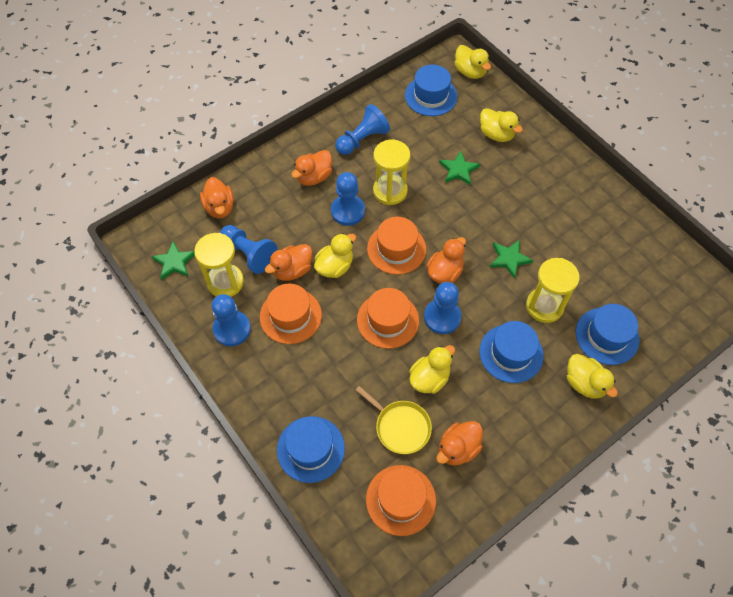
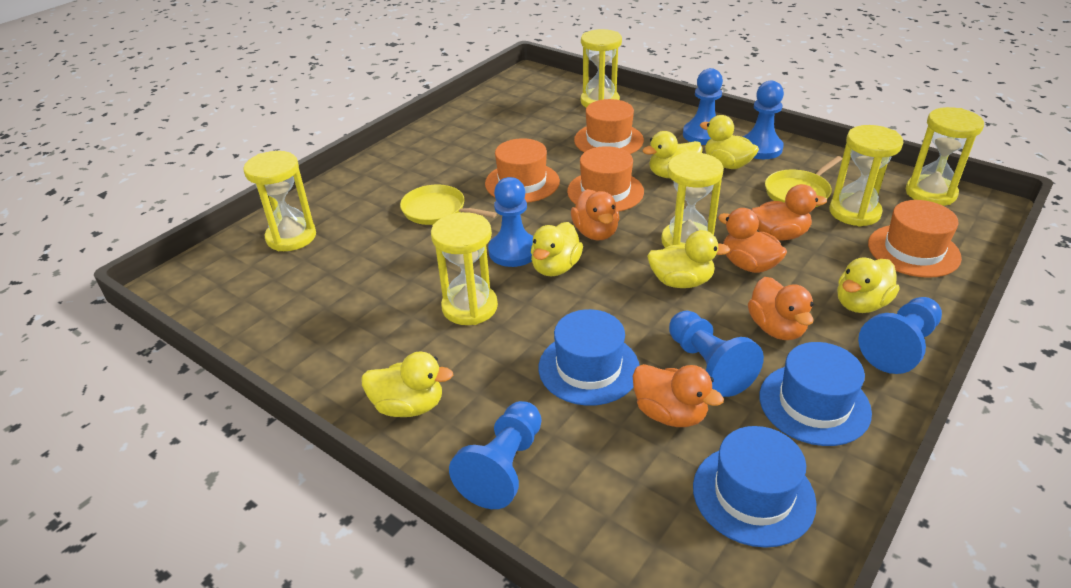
blue hat: [277,416,345,483] [405,65,457,116] [479,321,544,383] [576,304,640,365] = 4 -> [539,309,639,406] [693,426,817,548] [759,342,872,446] = 3
blue pawn: [211,294,251,346] [220,225,277,274] [331,172,365,226] [335,104,390,155] [424,282,461,334] = 5 -> [449,401,541,509] [488,177,533,267] [669,311,764,397] [683,68,723,145] [743,80,784,159] [858,297,942,374] = 6
green star: [151,241,195,280] [439,151,480,185] [490,240,533,278] = 3 -> none = 0
yellow duck: [314,233,356,278] [409,345,455,394] [454,45,491,79] [480,108,523,142] [567,354,618,399] = 5 -> [361,352,453,417] [531,222,583,276] [642,131,703,179] [647,230,730,288] [700,115,759,169] [837,258,899,313] = 6
yellow hourglass: [194,233,244,297] [373,140,410,205] [526,258,579,323] = 3 -> [243,151,316,251] [431,212,498,325] [581,29,622,108] [661,152,724,248] [829,125,903,226] [906,107,984,206] = 6
yellow pan: [355,386,432,454] = 1 -> [400,185,497,225] [765,156,842,207] = 2

